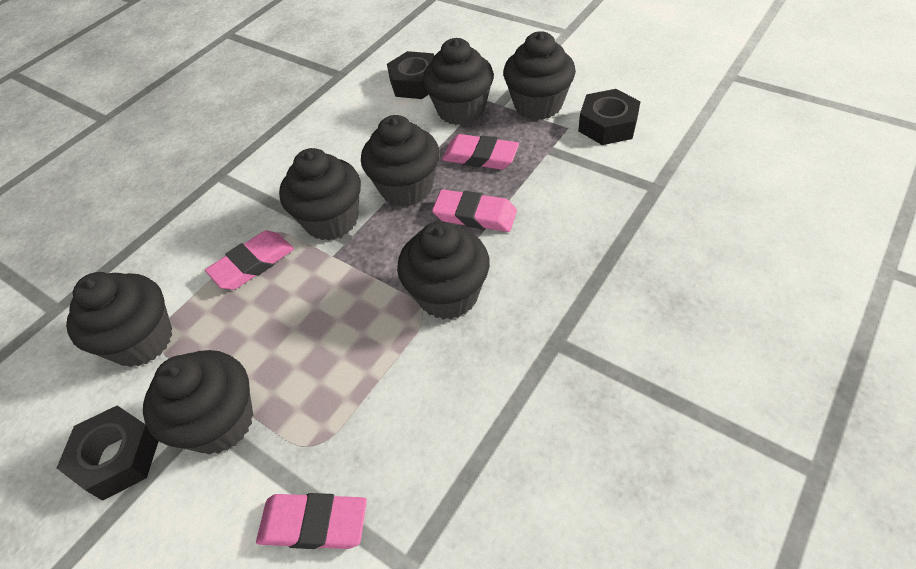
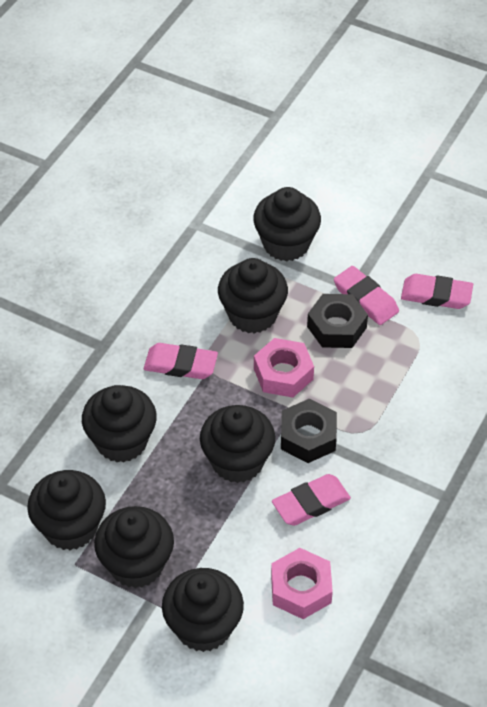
black nut: [57,405,159,501] [387,51,434,99] [578,89,641,145] = 3 -> [281,399,337,463] [307,294,368,348] = 2
pink nut: none = 0 -> [254,338,314,398] [271,548,333,619] = 2

